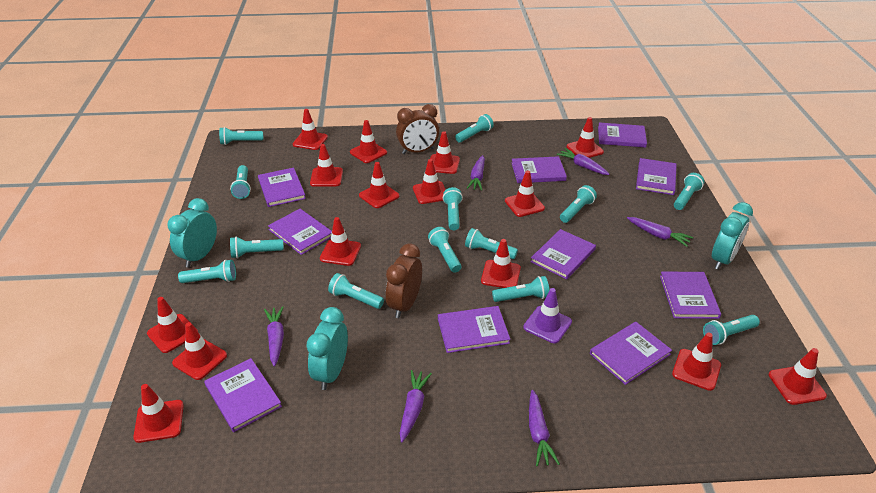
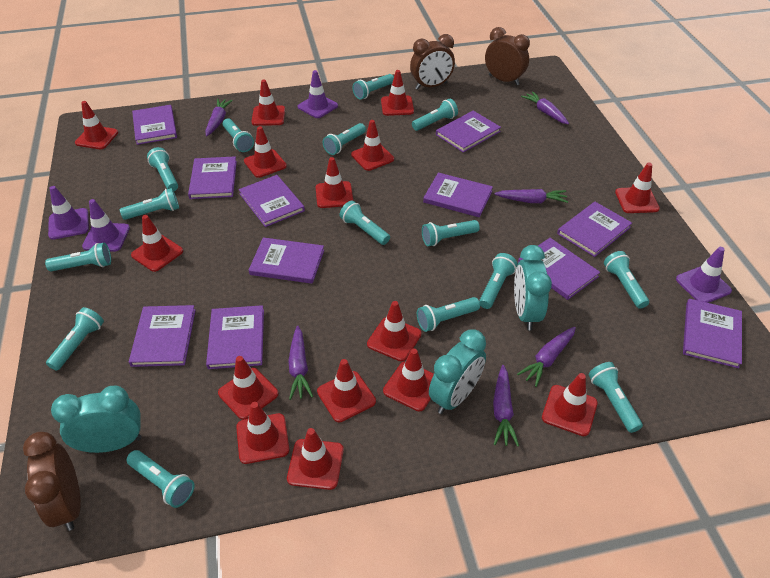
brown clock: [386,243,422,318] [396,104,439,154] = 2 -> [23,432,81,531] [410,34,455,90] [485,27,530,85] = 3
purple book: [204,358,282,432] [258,168,306,207] [268,209,332,255] [438,306,510,353] [512,156,567,183] [530,229,596,279] [590,322,672,385] [598,122,647,148] [636,158,677,195] [660,271,721,319] = 10 -> [129,305,196,367] [132,105,177,145] [188,156,237,199] [206,305,264,369] [239,175,305,227] [249,237,324,284] [423,173,493,217] [436,111,501,153] [518,238,600,300] [557,202,632,257] [683,299,742,368] = 11
purple traffic cone: [523,288,572,343] = 1 -> [48,186,89,240] [82,199,130,252] [298,70,338,118] [676,247,732,303] = 4
turquoise flashlight: [178,260,236,283] [219,127,264,145] [230,165,251,199] [230,237,284,258] [328,273,384,309] [428,227,462,273] [443,187,463,230] [455,114,494,143] [465,228,518,259] [492,276,549,302] [560,185,597,223] [674,173,704,210] [703,315,760,345] = 13 -> [45,243,111,271] [46,307,104,371] [120,188,179,220] [127,450,195,508] [147,147,178,191] [223,118,254,152] [323,123,366,155] [340,201,390,245] [352,74,394,100] [412,99,458,131] [417,297,480,332] [422,220,480,246] [479,253,517,309] [589,362,643,433] [604,251,649,309] = 15

